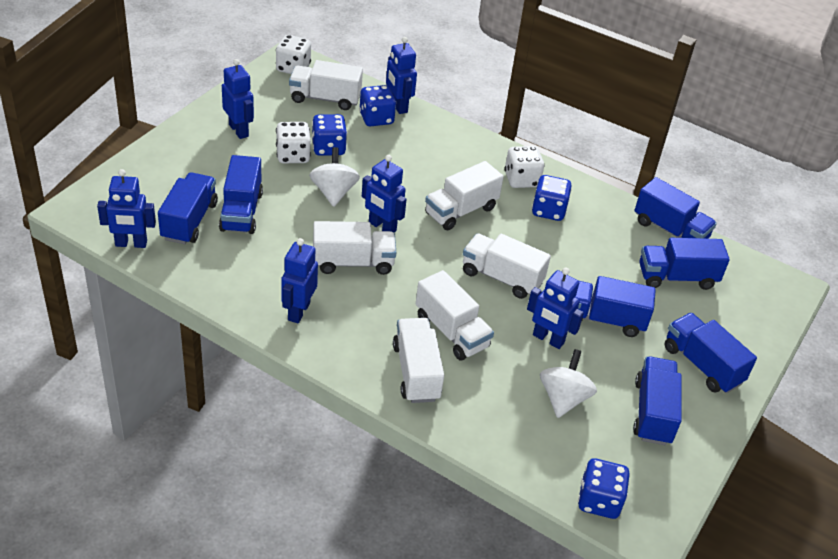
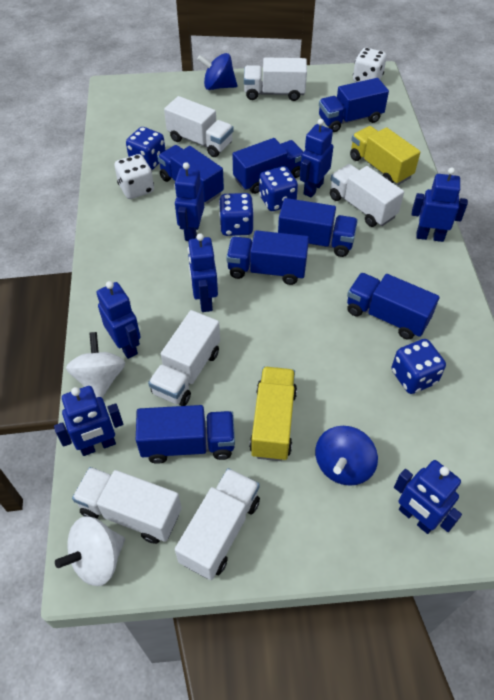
blue robot: [97,169,156,248] [222,59,254,139] [281,238,318,323] [362,155,407,233] [386,37,417,114] [527,268,584,349] = 6 -> [54,386,123,456] [97,281,141,359] [174,162,204,241] [188,233,218,312] [300,119,333,198] [394,460,462,534] [412,168,468,242] = 7
blue spinning top: none = 0 -> [197,53,237,90] [315,426,378,486] = 2
white dice: [276,35,311,74] [276,122,311,163] [504,146,545,188] = 3 -> [115,154,154,199] [353,48,387,82] = 2
yellow truck: none = 0 -> [249,367,297,461] [350,126,420,185] = 2

